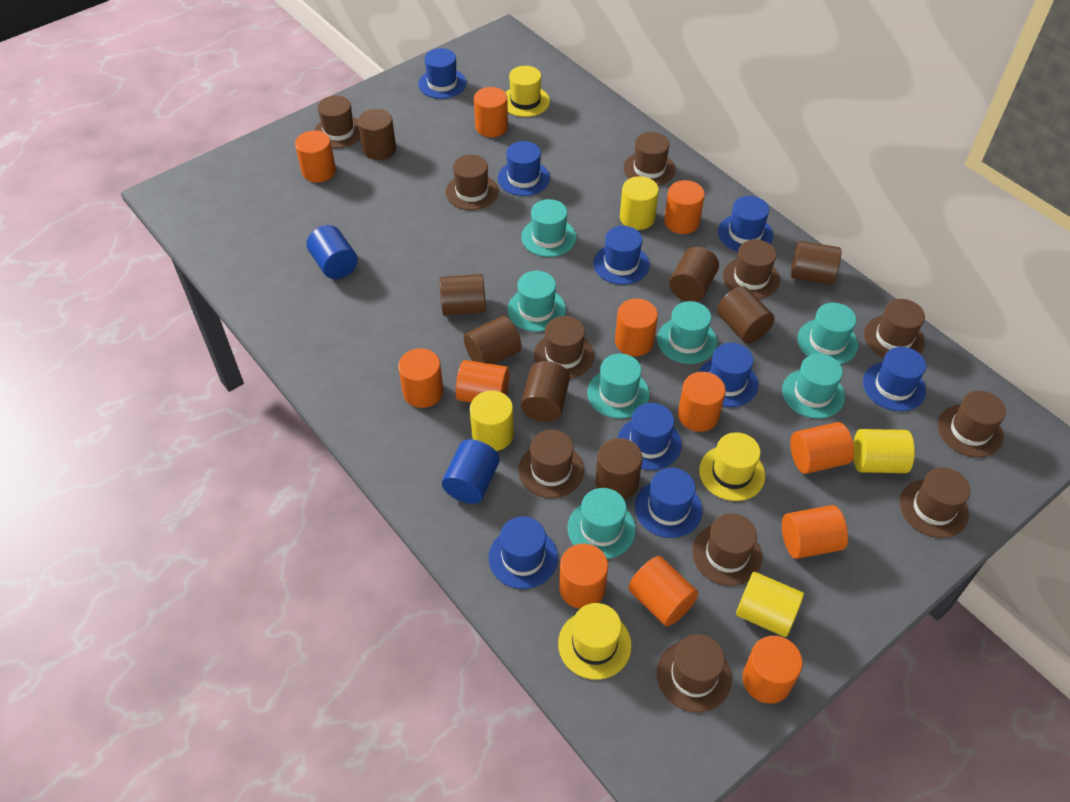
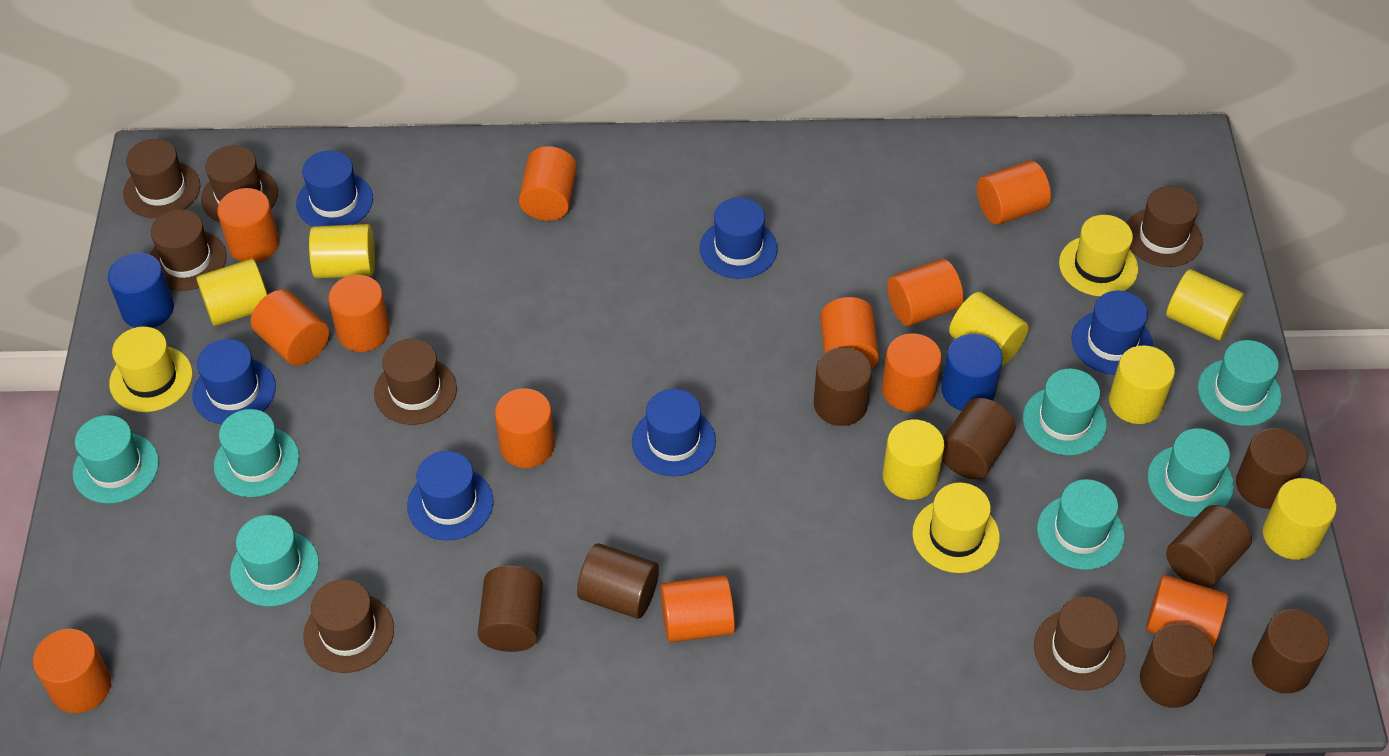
blue hat: [418,48,466,99] [488,516,558,589] [498,141,550,196] [593,226,650,285] [618,403,682,470] [635,468,702,538] [698,343,758,407] [718,196,773,252] [863,347,926,411] = 9 -> [192,339,276,424] [296,150,373,227] [407,451,494,541] [632,389,716,476] [700,197,778,279] [1071,291,1153,375] = 6
brown hat: [314,96,361,148] [445,155,499,210] [518,430,584,498] [534,316,594,379] [623,132,675,186] [657,634,732,713] [692,513,762,586] [723,239,780,299] [864,299,925,358] [900,468,970,538] [938,391,1006,457] = 11 -> [123,139,200,218] [149,209,227,291] [201,145,278,223] [303,579,394,673] [374,339,457,425] [1034,596,1125,691] [1127,186,1203,267] = 7
yellow cylinder: [470,391,514,451] [620,176,659,230] [736,572,804,637] [853,429,915,473] = 4 -> [196,259,267,326] [309,224,375,278] [883,420,945,500] [949,292,1029,367] [1109,345,1175,424] [1166,269,1244,341] [1263,478,1337,560] = 7

